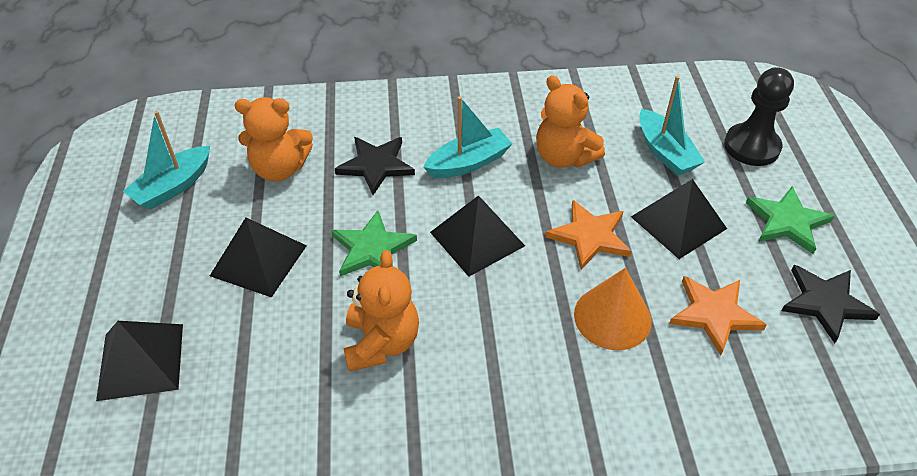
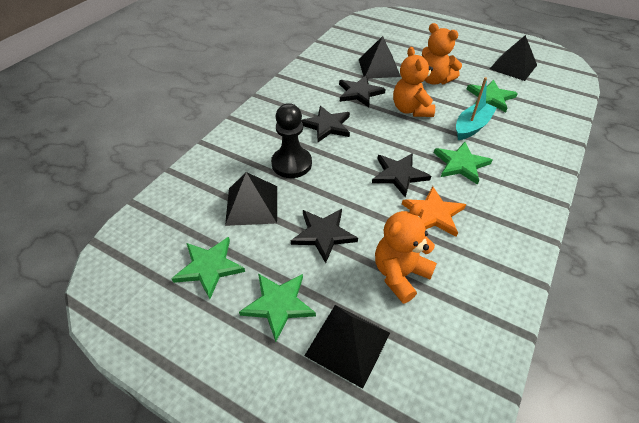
black star: [335,137,415,195] [782,265,880,343] = 2 -> [291,209,358,263] [301,106,350,142] [339,75,386,107] [372,153,431,198] = 4
green star: [331,210,417,277] [746,186,834,254] = 2 -> [171,237,245,299] [239,274,316,342] [434,142,492,185] [467,80,518,112] = 4
orange cone: [574,268,652,350] = 1 -> none = 0
orange star: [545,200,631,270] [669,276,766,356] = 2 -> [402,186,466,237] = 1
turquoise boat: [123,111,210,210] [423,96,512,178] [639,76,705,176] = 3 -> [456,77,497,140] = 1

